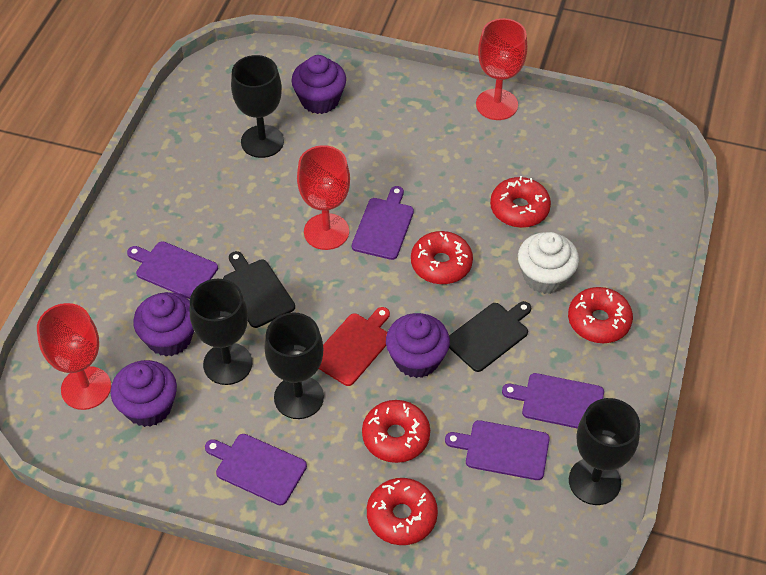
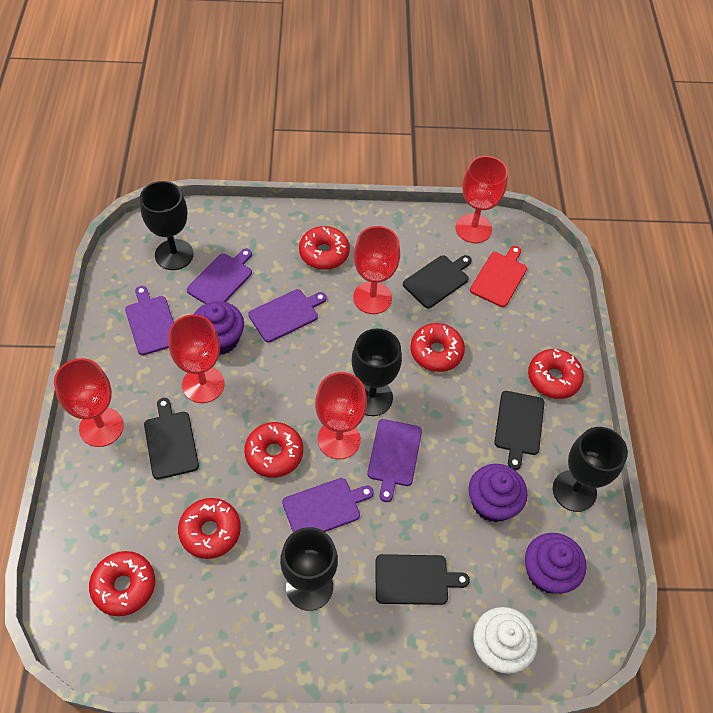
black cutting board: [223,251,295,328] [449,301,531,372] = 2 -> [144,398,199,479] [375,554,470,605] [403,255,472,308] [494,391,544,470] = 4
purple cupcake: [111,360,177,427] [133,292,194,356] [291,55,346,114] [386,313,450,378] = 4 -> [193,301,244,355] [469,464,528,522] [525,533,586,594] = 3
red donut: [362,400,430,463] [367,478,438,545] [411,231,473,284] [490,176,551,228] [568,287,633,343] = 5 -> [89,551,155,616] [178,498,241,559] [244,422,303,478] [299,226,350,270] [410,323,465,372] [528,349,584,399] = 6
red goblet: [37,303,111,410] [297,145,350,250] [476,18,527,120] = 3 -> [54,358,124,447] [168,315,224,403] [315,372,367,459] [353,226,400,314] [455,156,508,243] = 5

